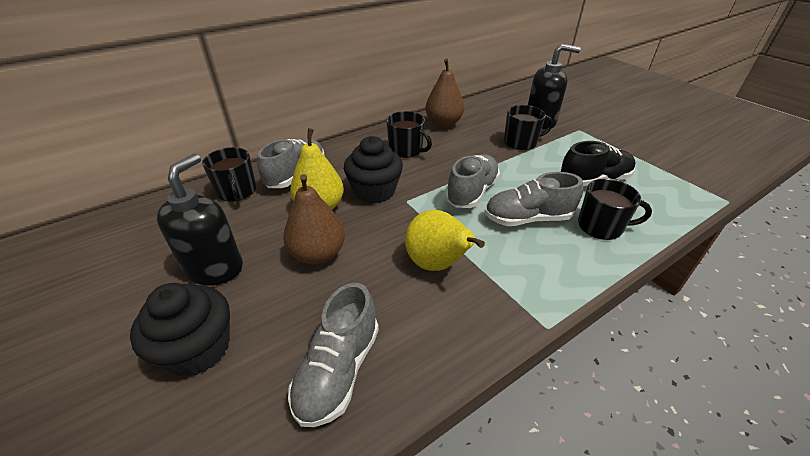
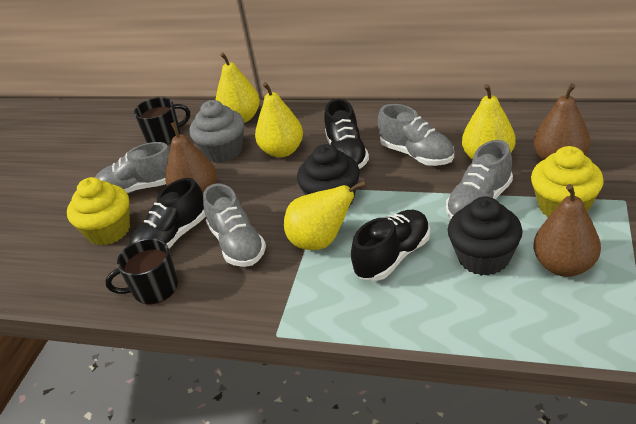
black mug: [202,147,256,202] [386,111,432,158] [504,105,553,150] [578,179,652,240] = 4 -> [105,238,178,305] [134,97,190,145] = 2
black shoe: [561,141,635,186] = 1 -> [129,178,206,249] [324,99,369,169] [351,210,430,281] = 3
black soap dispenser: [157,154,243,285] [528,44,581,130] = 2 -> none = 0
brown pear: [283,174,345,265] [425,58,464,128] = 2 -> [165,122,217,193] [534,83,590,160] [534,184,601,277] = 3
grey cupcake: none = 0 -> [189,100,244,163] = 1
yellow cupcake: none = 0 -> [67,177,130,246] [531,146,604,217] = 2
yellow pear: [290,128,344,210] [405,210,485,271] = 2 -> [216,53,260,123] [255,82,303,158] [284,181,366,250] [462,84,516,160] = 4

